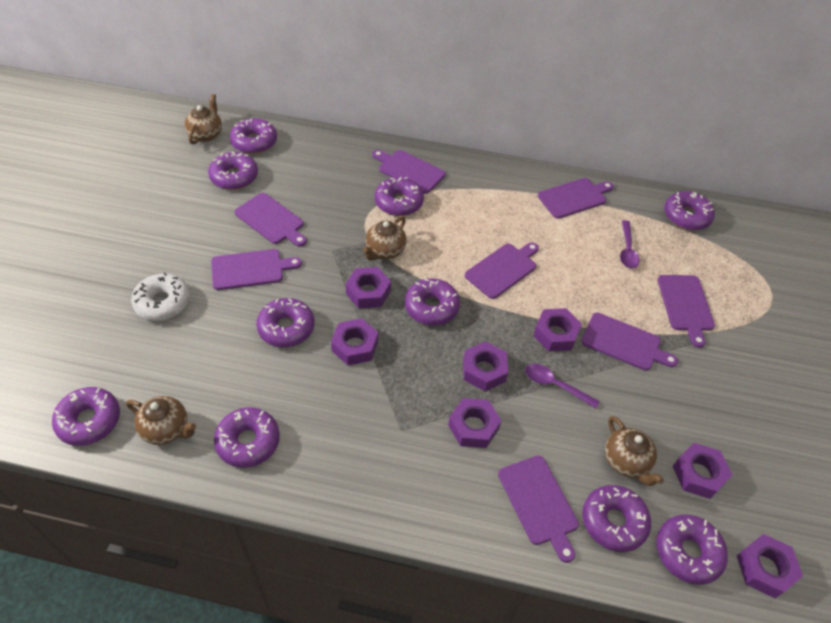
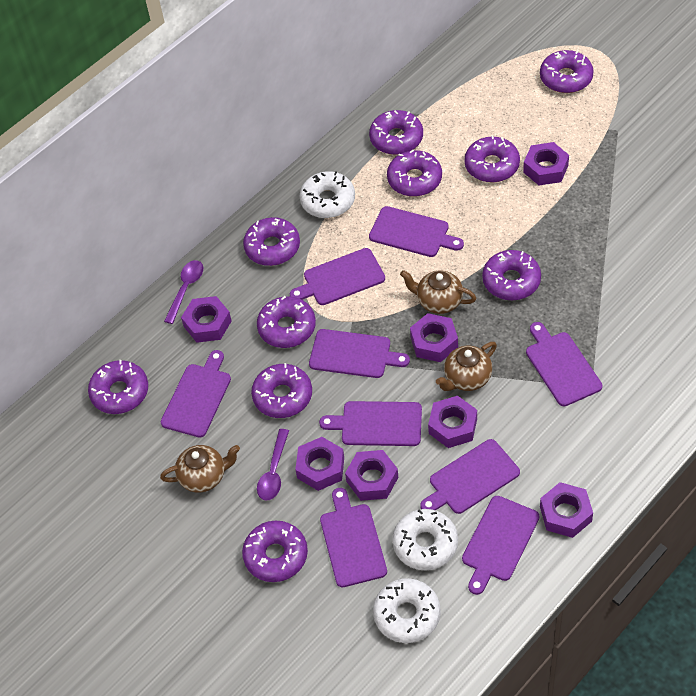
brown teapot: [126,396,196,445] [184,94,222,144] [363,216,407,261] [605,416,664,486] = 4 -> [160,445,240,493] [400,270,476,314] [436,342,497,391] = 3
purple cutting board: [211,249,302,290] [235,193,307,246] [372,150,446,194] [465,242,539,299] [498,456,579,563] [538,178,614,219] [581,313,678,371] [657,275,715,348] = 8 -> [161,350,231,438] [290,248,385,305] [309,329,410,378] [319,401,422,446] [320,488,387,587] [369,206,464,257] [420,439,520,514] [462,496,539,595] [526,322,602,407] = 9
white donut: [131,272,190,321] = 1 -> [300,171,355,218] [373,578,441,643] [392,509,458,570] = 3

